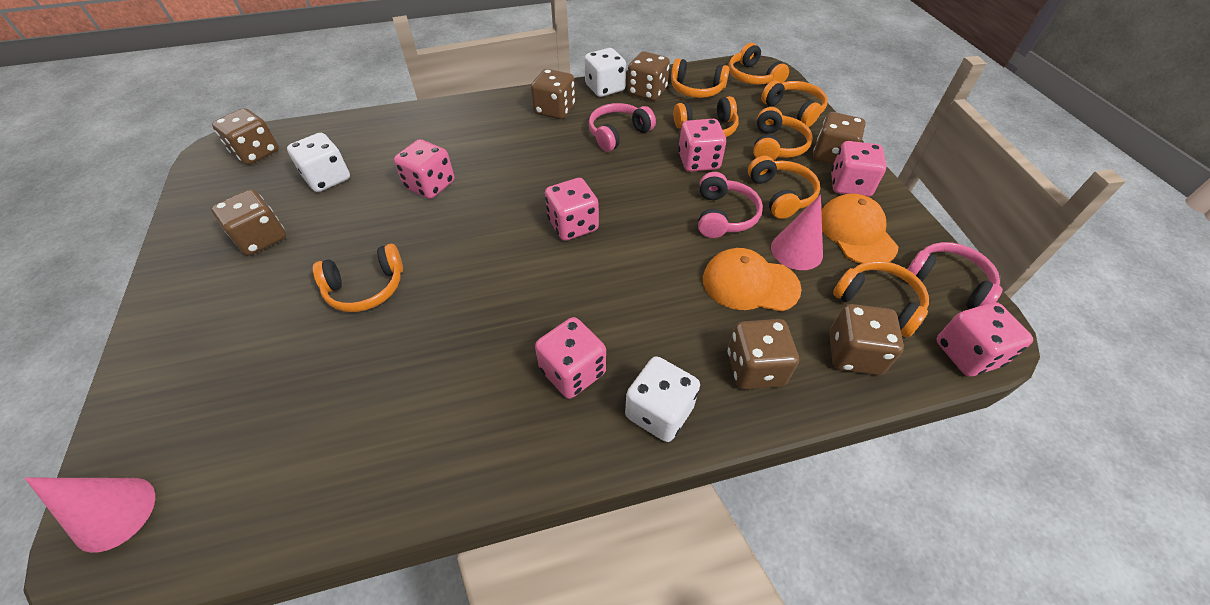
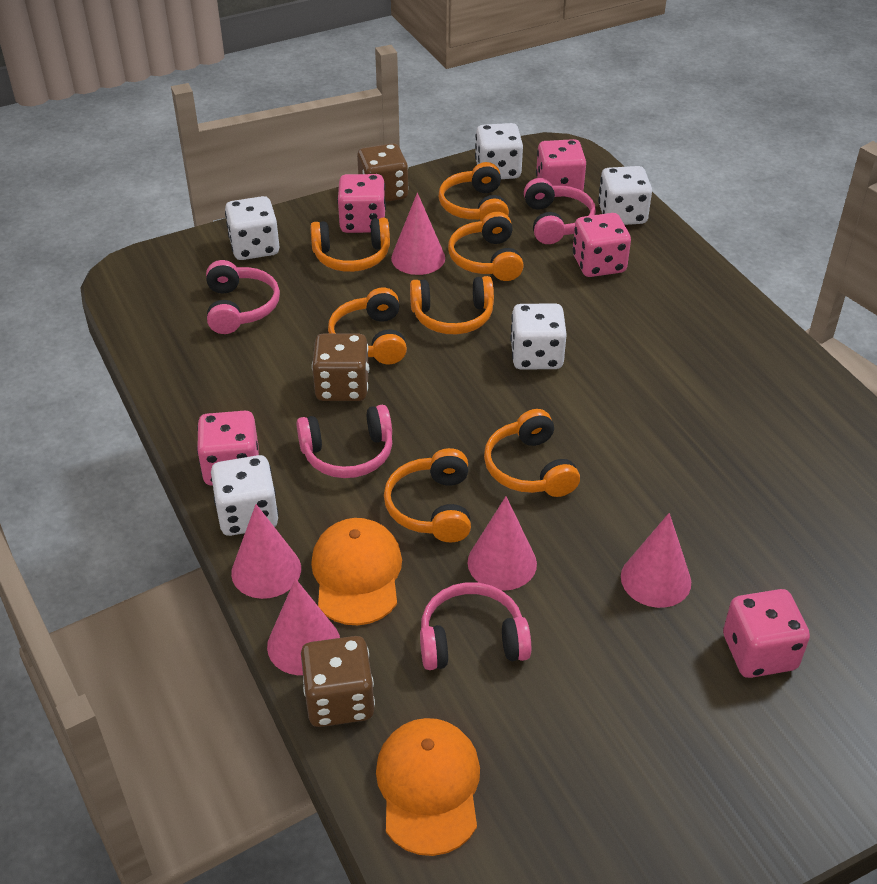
brown dice: [211,189,286,256] [212,108,279,165] [531,69,575,119] [627,51,670,101] [727,319,799,390] [813,112,866,165] [829,304,904,375] = 7 -> [301,636,375,727] [312,334,369,401] [357,143,409,202] = 3
orange headphones: [313,244,403,312] [671,58,729,98] [673,96,739,137] [729,43,789,85] [748,156,820,219] [753,107,813,160] [761,81,828,127] [833,261,929,337] = 8 -> [310,218,390,272] [328,288,407,364] [384,448,471,542] [410,276,494,334] [439,162,509,221] [448,212,524,281] [484,409,580,497] = 7
pink cone: [25,478,155,553] [771,195,823,270] = 2 -> [231,504,301,599] [267,579,340,675] [391,193,445,275] [468,496,537,591] [621,513,691,608] = 5
pink dice: [394,139,454,199] [535,317,606,399] [545,178,599,241] [678,119,726,172] [831,141,887,197] [936,302,1033,377] = 6 -> [197,411,259,486] [337,174,386,233] [536,139,586,197] [573,213,631,277] [723,589,810,678] = 5
pink headphones: [589,103,656,152] [698,172,763,238] [907,242,1003,309] = 3 -> [206,260,280,334] [296,405,392,478] [420,582,531,670] [524,178,596,244] = 4
white dice: [287,133,350,192] [584,48,626,97] [625,356,700,442] = 3 -> [211,455,279,536] [225,196,279,260] [475,123,523,179] [510,303,567,370] [598,166,652,225] = 5

